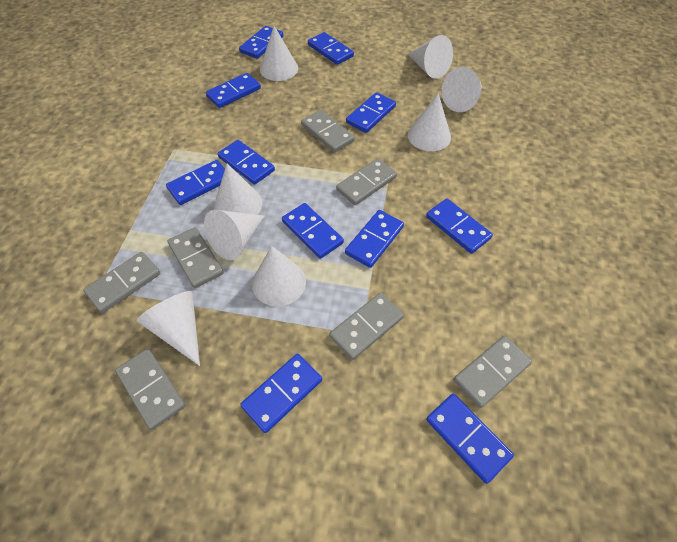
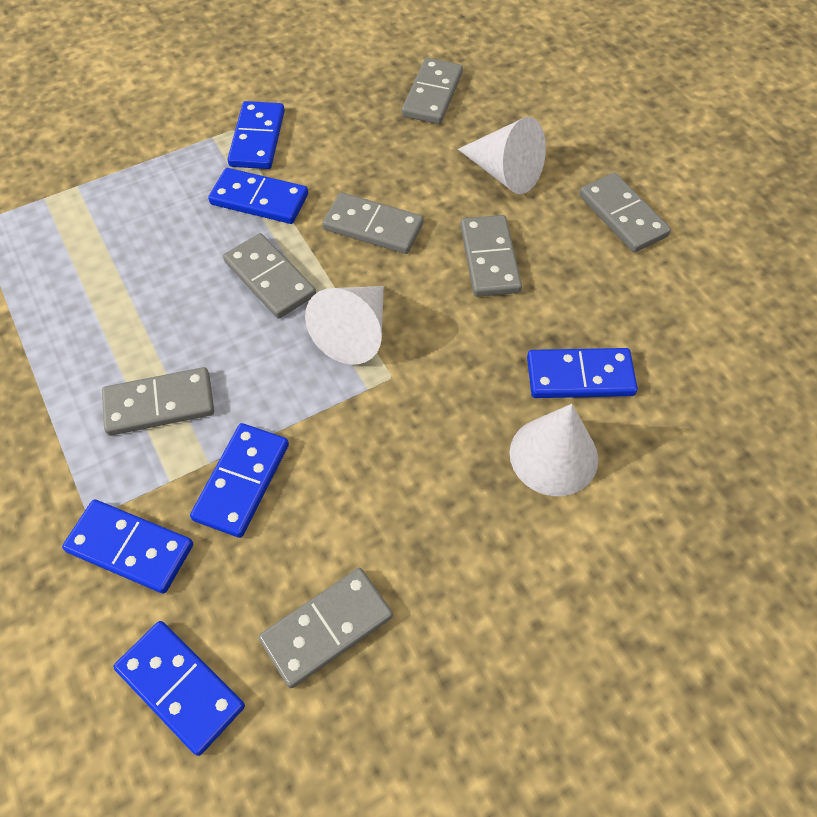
blue domino: [166,160,225,205] [206,73,261,108] [218,140,275,185] [239,26,283,59] [240,354,322,433] [282,203,344,259] [308,32,354,65] [345,210,404,268] [346,92,396,133] [426,199,493,254] [426,394,514,484] = 11 -> [62,499,193,594] [114,621,245,756] [190,423,289,538] [208,168,308,224] [227,101,285,169] [527,348,638,398] = 6
white cone: [137,291,200,366] [204,210,265,260] [214,164,262,215] [252,246,306,306] [260,26,298,81] [408,35,453,79] [408,93,451,151] [442,67,482,112] = 8 -> [305,286,384,365] [458,117,546,194] [509,404,598,496] = 3

